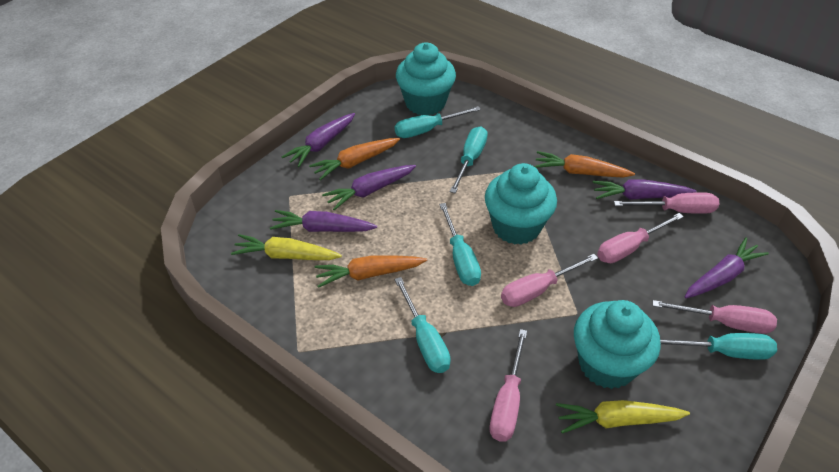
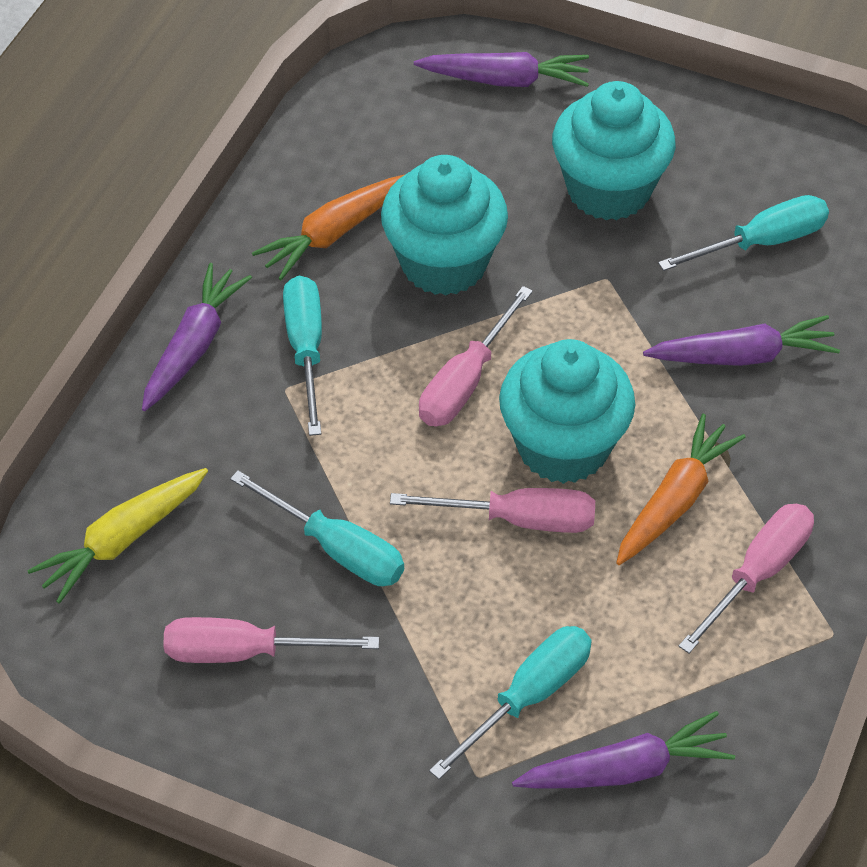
orange carrot: [309,138,400,180] [314,255,427,288] [534,151,635,177] = 3 -> [252,175,404,280] [616,414,746,565] = 2
pink screwdriver: [490,329,527,442] [501,254,598,307] [597,213,684,263] [614,192,719,214] [653,300,777,334] = 5 -> [163,617,379,663] [390,488,595,533] [419,286,533,426] [679,504,814,653] = 4
purple carrot: [270,210,377,232] [282,113,355,167] [322,165,416,210] [592,179,696,200] [685,237,769,298] = 5 -> [142,263,252,411] [414,52,589,87] [512,711,735,789] [643,315,840,366] = 4
turquoise screwdriver: [394,277,451,373] [395,106,481,138] [439,203,481,286] [450,127,488,193] [660,333,777,360] = 5 -> [230,470,404,586] [283,276,322,436] [429,626,592,779] [658,195,829,271] = 4
yellow carrot: [231,234,342,260] [556,400,690,434] = 2 -> [27,468,208,604] = 1

